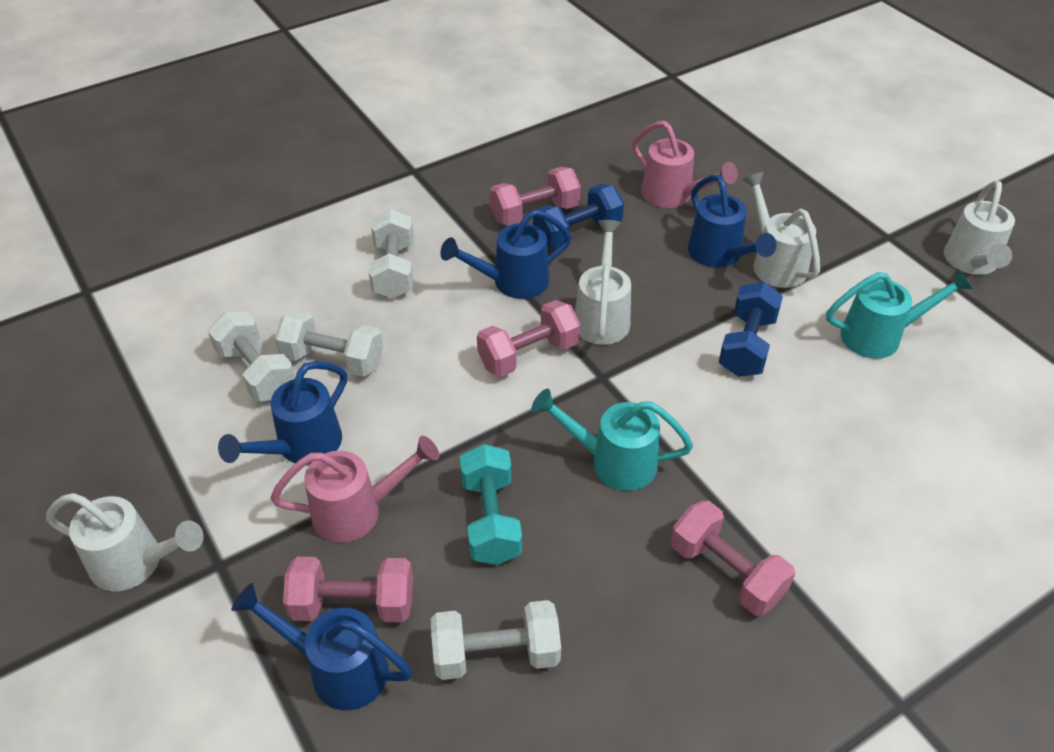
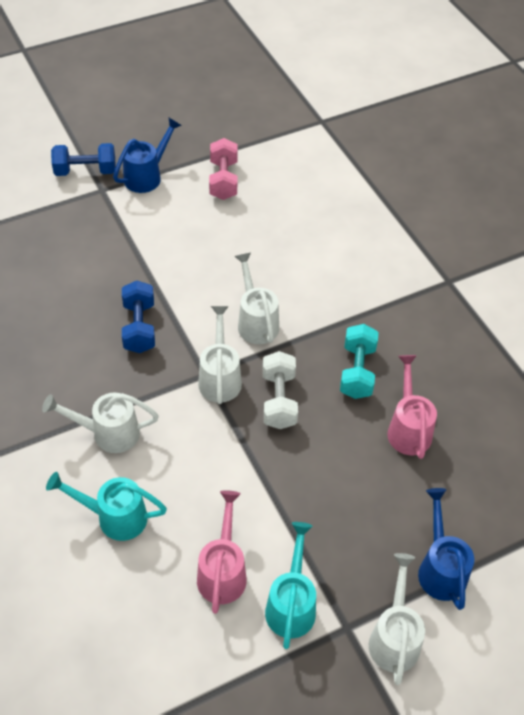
blue watering can: [218,361,347,465] [232,583,412,710] [440,209,572,299] [688,175,777,268] = 4 -> [113,118,182,193] [418,488,474,610] = 2
pink dumbbell: [283,557,413,622] [477,300,581,377] [490,167,581,226] [671,501,795,616] = 4 -> [209,138,238,200] = 1
white dumbbell: [208,312,295,401] [275,310,383,377] [369,209,414,299] [431,600,561,680] = 4 -> [263,351,298,429] = 1

